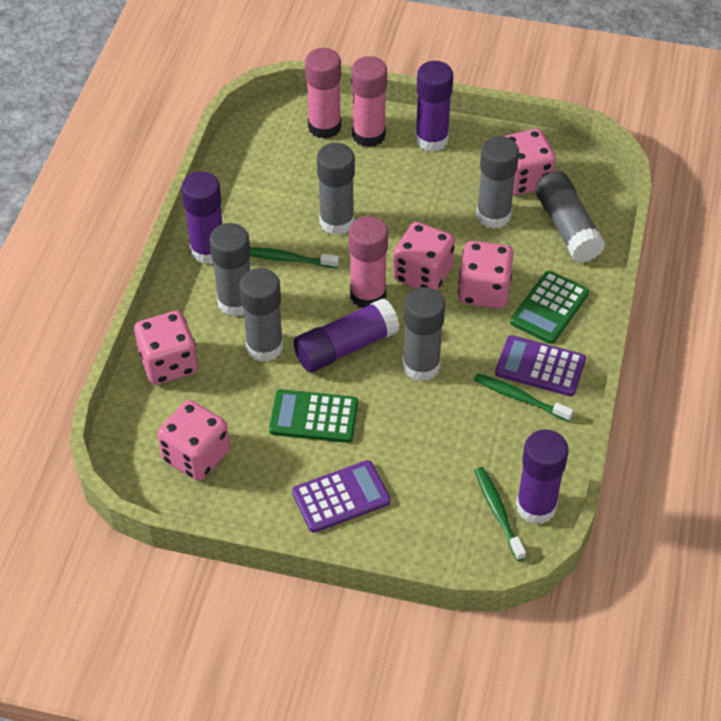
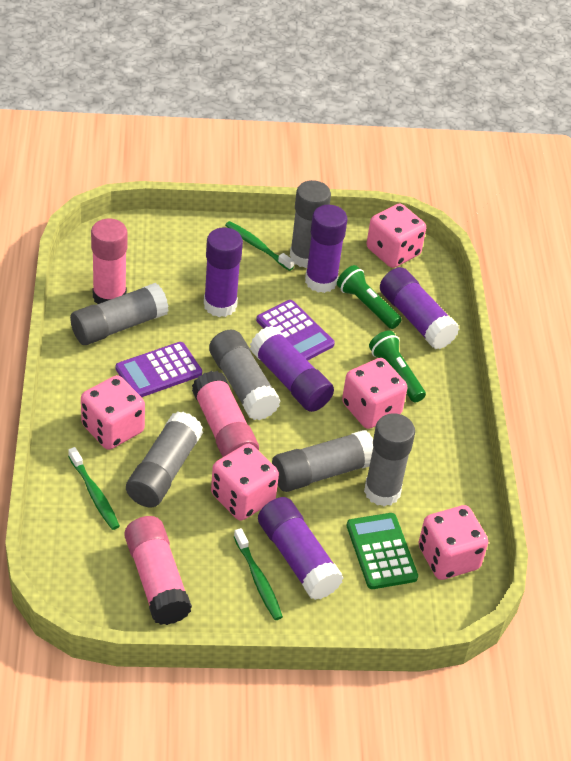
green calculator: [269,389,358,443] [510,271,589,344] = 2 -> [346,513,418,589] = 1
green flashlight: none = 0 -> [337,265,402,329] [369,330,426,403] = 2
purple glue stick: [181,171,222,264] [294,298,400,372] [415,61,453,152] [516,430,569,524] = 4 -> [204,228,243,317] [250,326,334,412] [258,497,344,600] [305,205,348,293] [380,267,459,349] = 5

